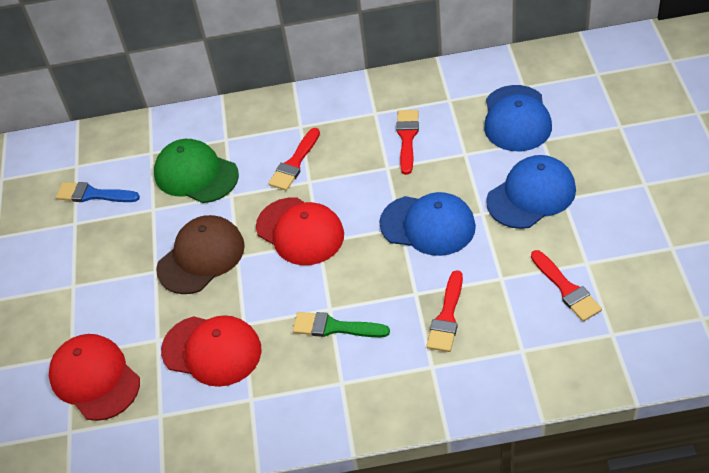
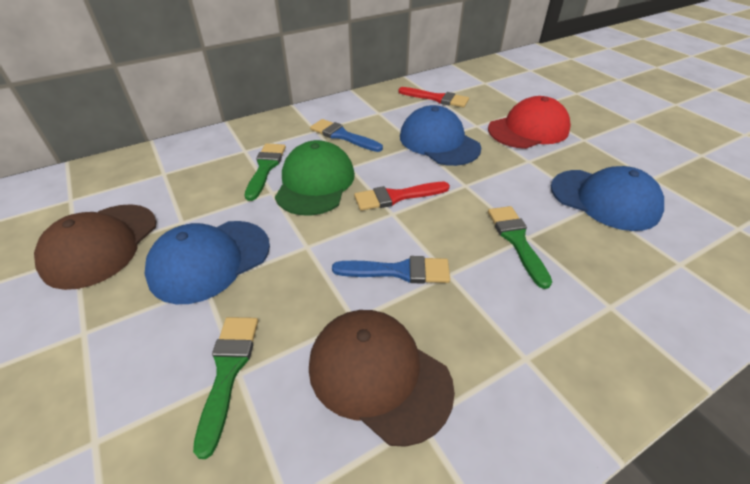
blue brush: [56,182,140,202] = 1 -> [310,119,383,152] [332,256,450,284] = 2
brown cap: [156,215,245,294] = 1 -> [34,204,156,290] [309,310,455,447] = 2
green brush: [293,312,390,337] = 1 -> [193,317,258,459] [245,143,286,201] [488,206,552,289] = 3
red brush: [268,128,320,191] [396,110,419,175] [427,270,463,352] [531,250,602,321] = 4 -> [354,182,450,211] [398,87,469,108] = 2
red cap: [49,334,140,421] [161,315,261,387] [256,197,344,265] = 3 -> [488,96,571,149] = 1

